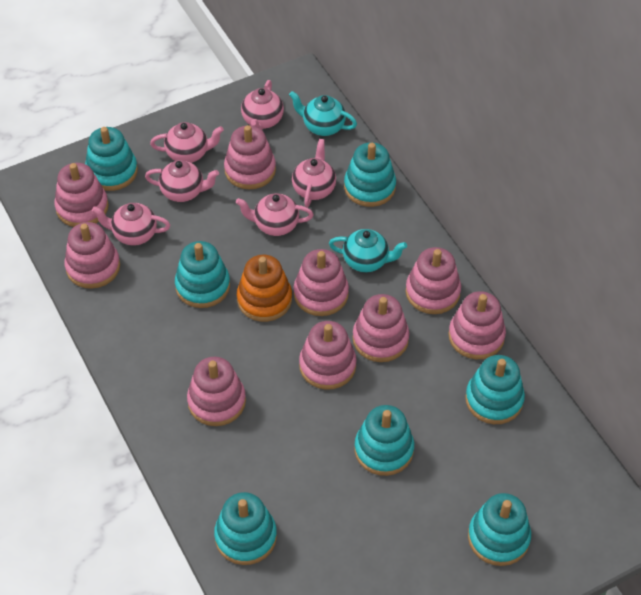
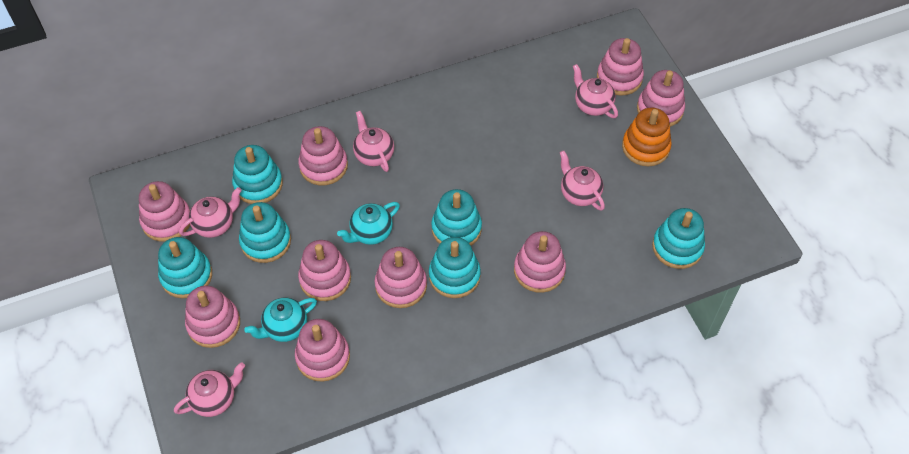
pink teapot: [92,203,170,246] [145,160,219,202] [150,122,224,163] [236,193,313,236] [241,80,284,130] [292,139,336,207] = 6 -> [174,362,245,417] [179,187,242,238] [353,111,394,172] [560,151,605,211] [573,64,618,118] = 5
turquoise stacking toy: [85,127,138,191] [175,241,230,308] [214,492,277,565] [344,142,396,207] [354,405,414,476] [465,355,525,424] [468,493,531,566] = 7 -> [158,237,212,298] [232,145,283,204] [239,202,291,263] [429,237,481,298] [431,189,482,246] [652,208,705,269] = 6

